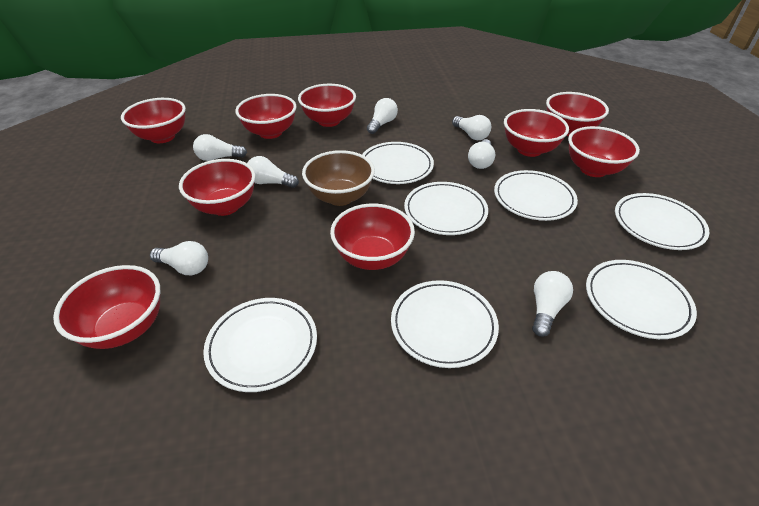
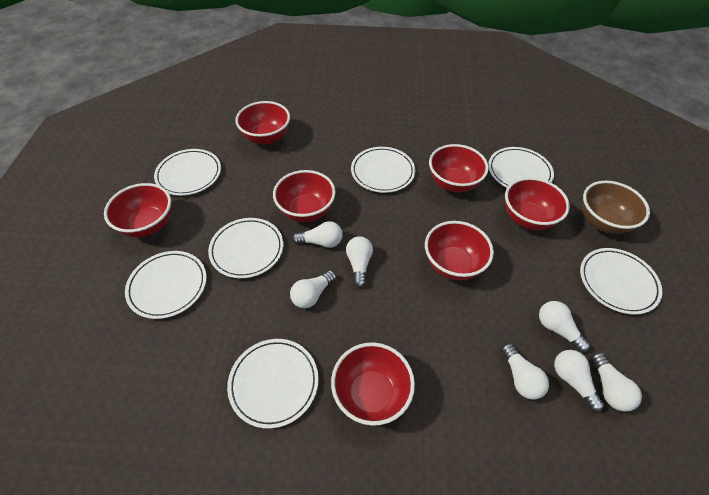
red bowl: [53,265,160,349] [121,98,186,143] [179,159,256,216] [235,94,297,139] [298,84,356,127] [330,204,415,270] [504,109,569,157] [546,92,609,136] [568,126,640,177] = 9 -> [104,183,171,237] [235,101,290,145] [273,170,336,222] [331,342,415,426] [425,221,494,280] [429,144,489,192] [505,177,570,230] = 7

